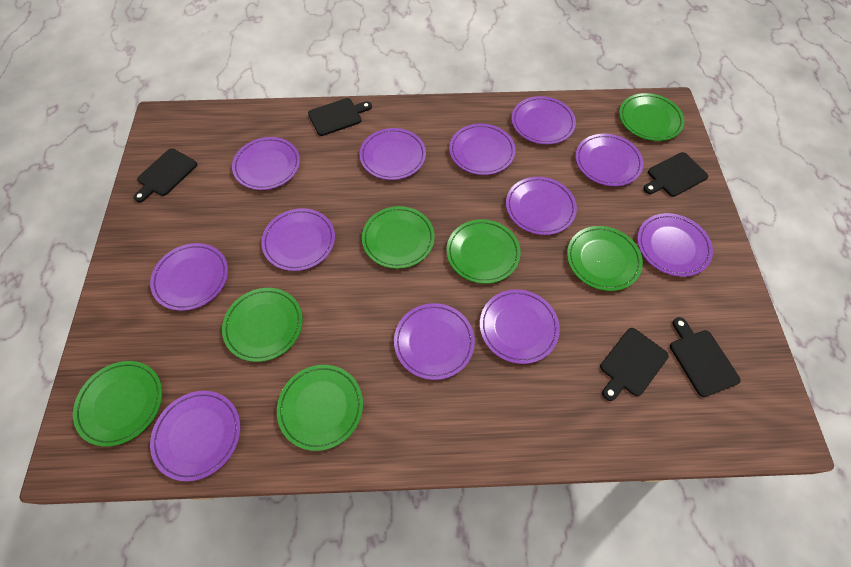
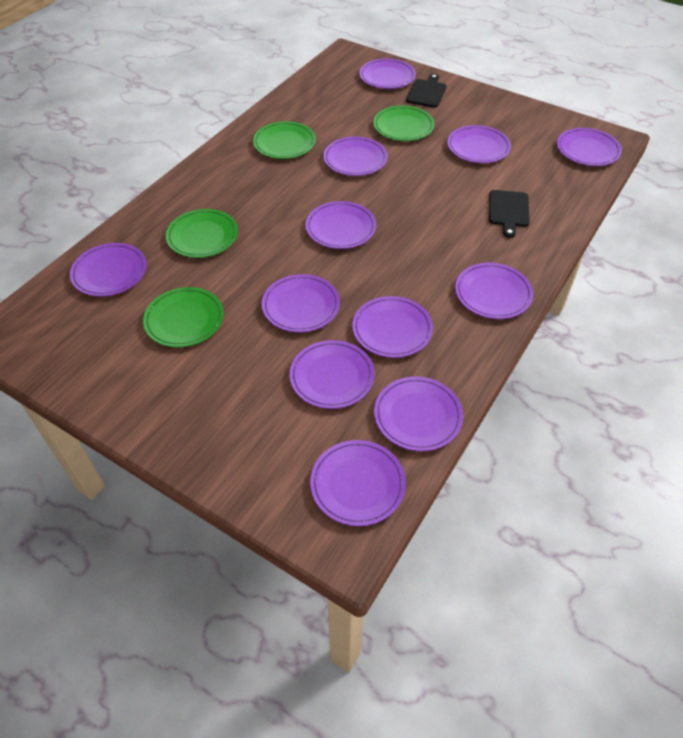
black cutting board: [134,148,197,202] [308,98,372,136] [600,328,669,401] [643,152,708,197] [670,317,741,397] = 5 -> [406,74,447,108] [489,190,530,238] = 2
green plate: [73,361,162,446] [222,288,303,362] [277,365,363,451] [362,206,435,269] [446,219,521,284] [567,226,643,291] [619,93,685,141] = 7 -> [143,287,224,347] [166,209,238,258] [253,121,316,159] [373,105,435,141] = 4

